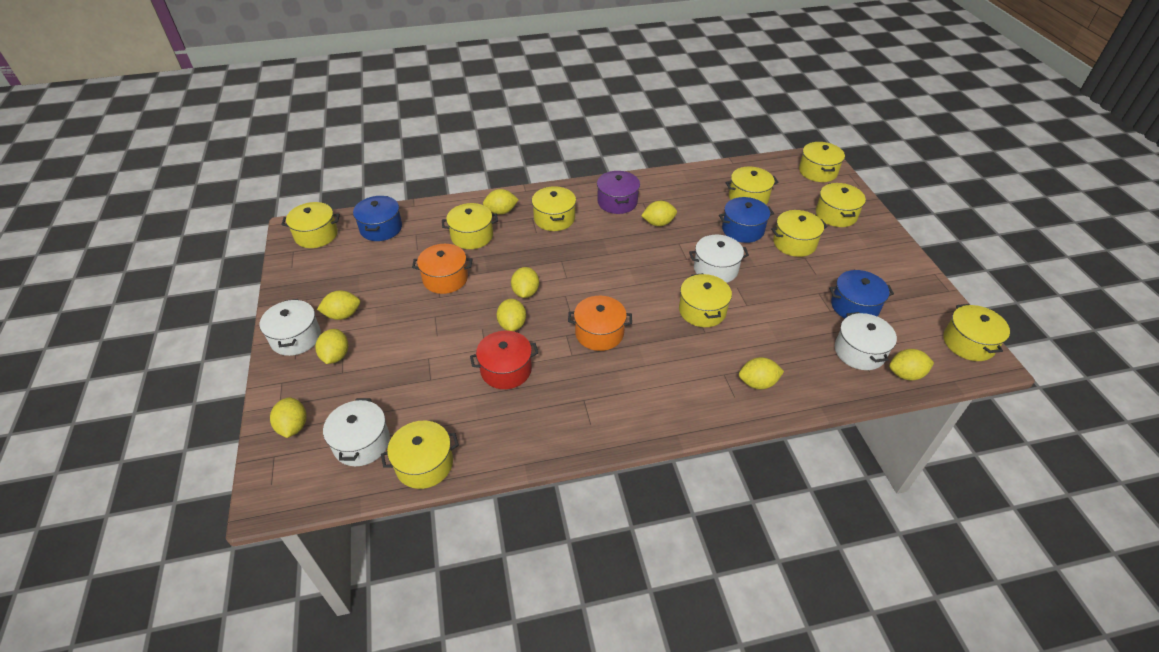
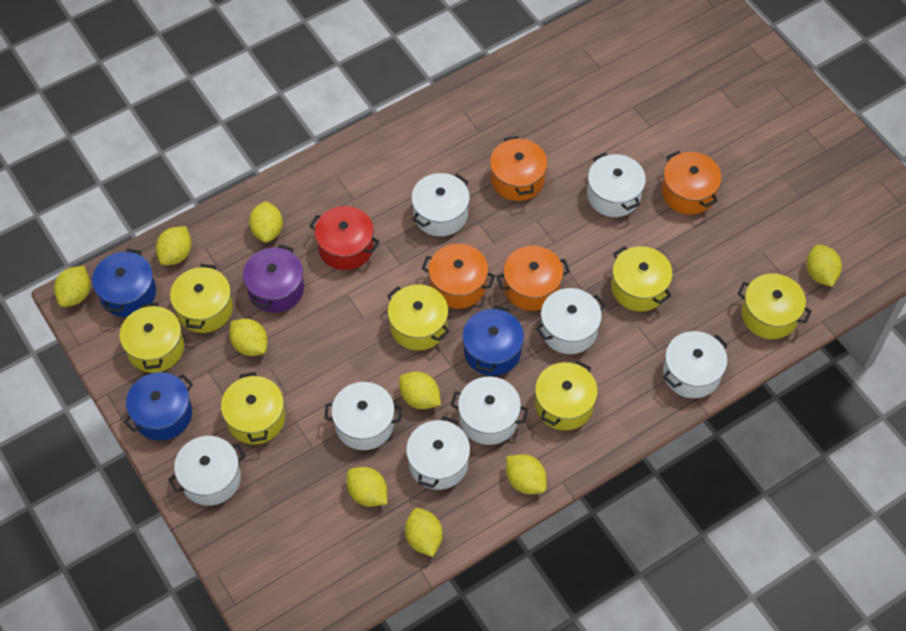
orange pot: [412,244,472,294] [568,296,632,351] = 2 -> [422,244,495,309] [490,136,548,201] [496,246,570,311] [662,151,722,215] = 4
white pot: [260,299,321,356] [323,398,390,466] [689,235,749,283] [835,312,897,370] = 4 -> [168,436,246,506] [325,382,402,450] [406,416,470,490] [411,173,470,236] [451,377,528,445] [536,288,606,354] [587,153,646,217] [663,331,728,398] = 8
yellow pot: [281,202,340,248] [381,421,459,489] [442,203,498,249] [532,186,576,231] [679,273,732,327] [726,167,778,204] [771,210,828,257] [799,142,845,182] [816,183,866,227] [944,304,1010,361] = 10 -> [119,303,184,373] [170,264,233,333] [221,372,285,444] [387,284,450,351] [535,360,598,430] [611,246,673,312] [737,273,812,339] = 7

